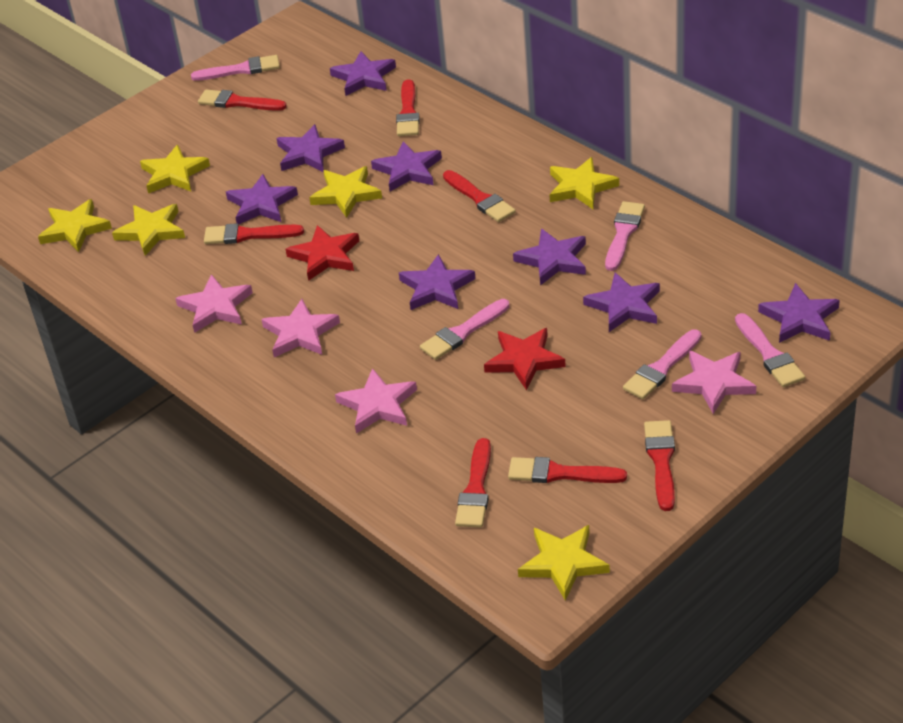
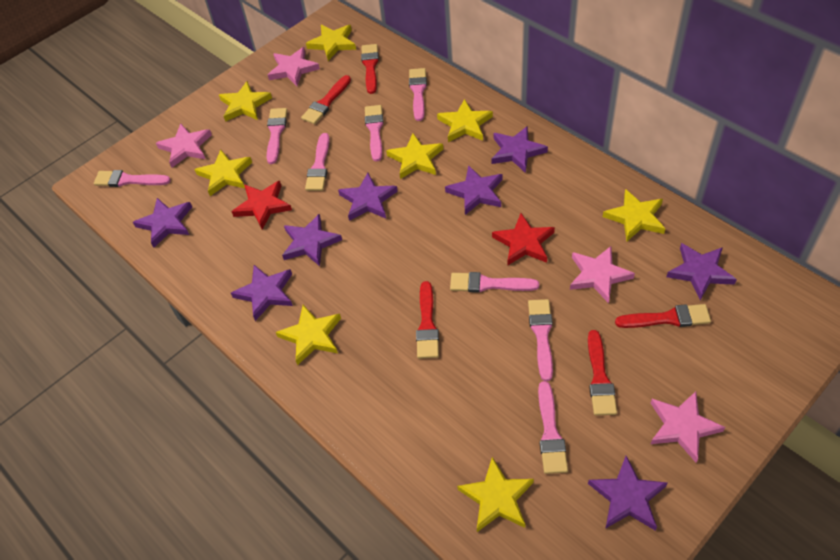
pink brush: [191,55,280,81] [420,299,509,360] [605,201,645,271] [623,329,701,399] [735,313,805,387] = 5 -> [94,170,171,187] [267,108,287,164] [305,133,330,191] [365,105,384,161] [409,68,427,121] [450,272,539,293] [528,299,553,381] [538,381,568,474] = 8
red brush: [198,89,287,111] [204,223,304,244] [396,79,420,136] [443,170,516,222] [455,438,491,528] [508,457,627,483] [644,420,675,511] = 7 -> [301,75,351,124] [361,44,379,94] [416,281,439,359] [588,330,617,416] [615,304,711,328] = 5
yellow star: [38,199,112,252] [112,204,185,256] [140,145,210,193] [309,166,382,218] [518,525,610,601] [549,157,619,209] = 6 -> [194,150,252,196] [219,81,272,122] [276,305,341,365] [306,24,356,61] [386,133,443,179] [437,99,493,142] [457,457,534,532] [603,189,666,241] = 8

